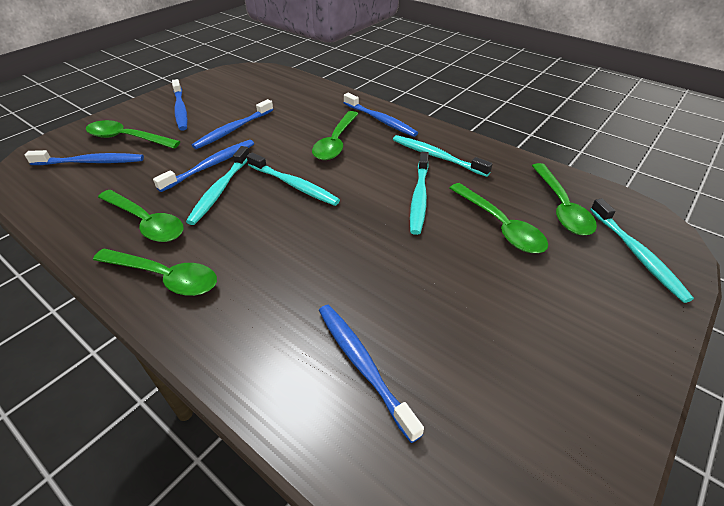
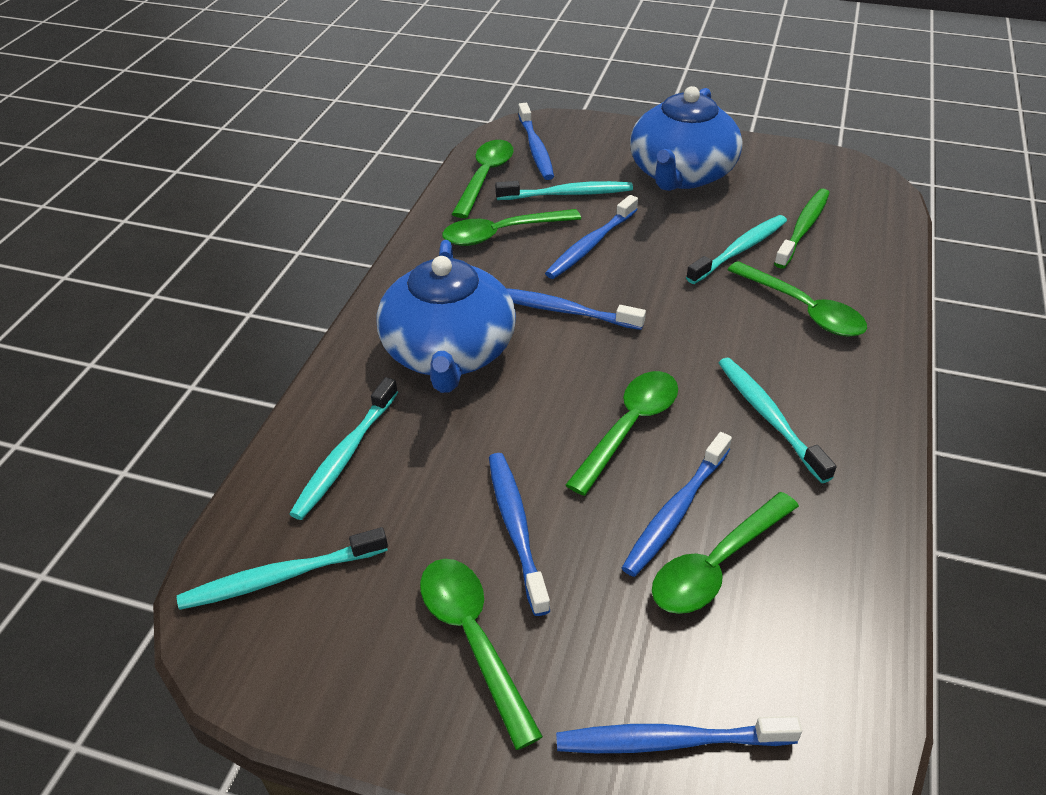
blue teapot: none = 0 -> [376,240,516,393] [630,86,743,191] = 2
green toothbrush: none = 0 -> [774,188,830,269] = 1

